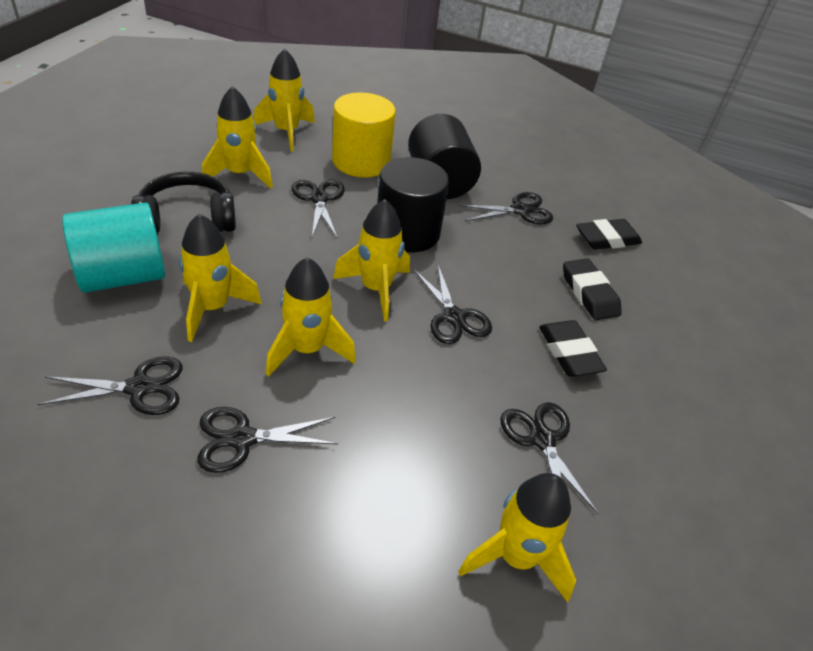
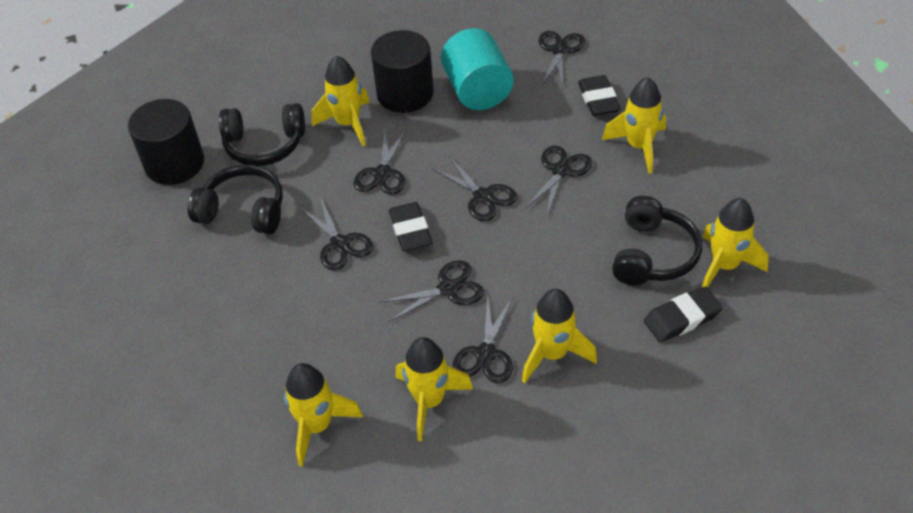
black headphones: [131,172,236,234] = 1 -> [188,164,283,234] [219,103,305,166] [612,196,702,286] = 3
black scissors: [38,356,183,415] [197,407,338,473] [292,180,345,239] [414,265,492,344] [458,192,553,224] [500,402,599,514] = 6 -> [299,197,373,271] [354,129,407,195] [379,260,484,322] [432,156,517,221] [453,295,513,383] [525,146,592,216] [539,31,585,87] = 7
yellow cylinder: [332,92,396,177] = 1 -> none = 0

